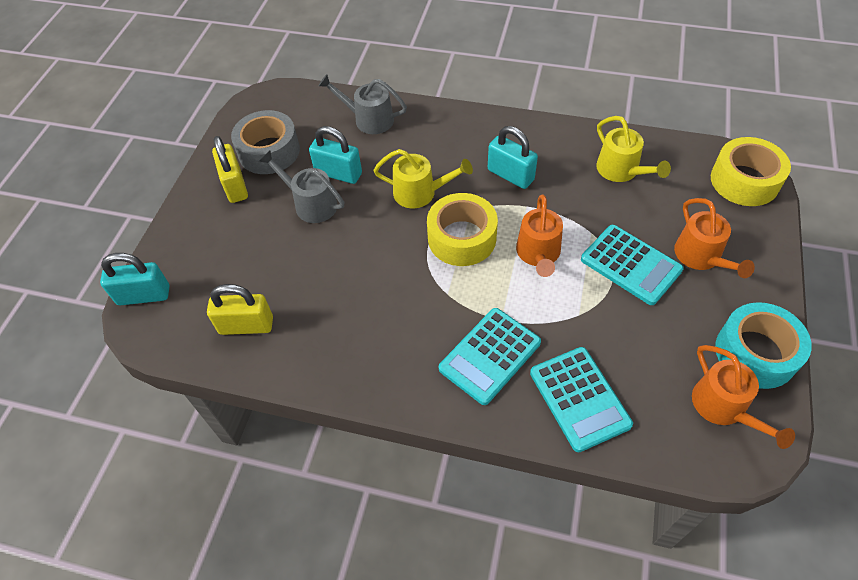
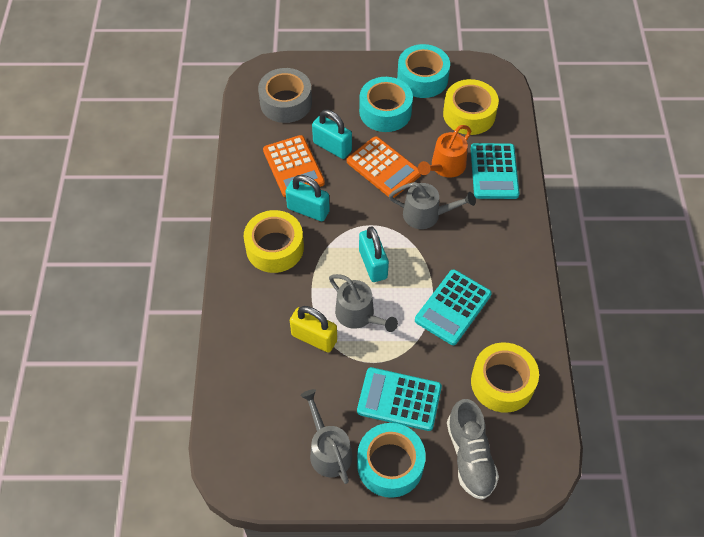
grey shoe: none = 0 -> [447,399,499,500] = 1
grey watering can: [259,151,344,223] [318,74,407,134] = 2 -> [300,389,353,484] [329,274,398,332] [389,182,476,229] = 3
orange calculator: none = 0 -> [263,135,325,197] [347,136,421,198] = 2
orange watering can: [516,194,563,277] [674,198,755,278] [692,345,795,449] = 3 -> [418,125,471,178] = 1
turquoise tape: [715,302,812,389] = 1 -> [357,423,426,498] [359,77,413,132] [397,44,450,98] = 3
yellow padlock: [207,284,273,335] [212,136,248,203] = 2 -> [290,306,337,353] = 1
yellow tape: [427,193,498,266] [711,137,791,206] = 2 -> [243,210,304,273] [443,79,499,135] [471,342,539,413] = 3
yellow watering can: [373,149,473,208] [596,116,671,182] = 2 -> none = 0

